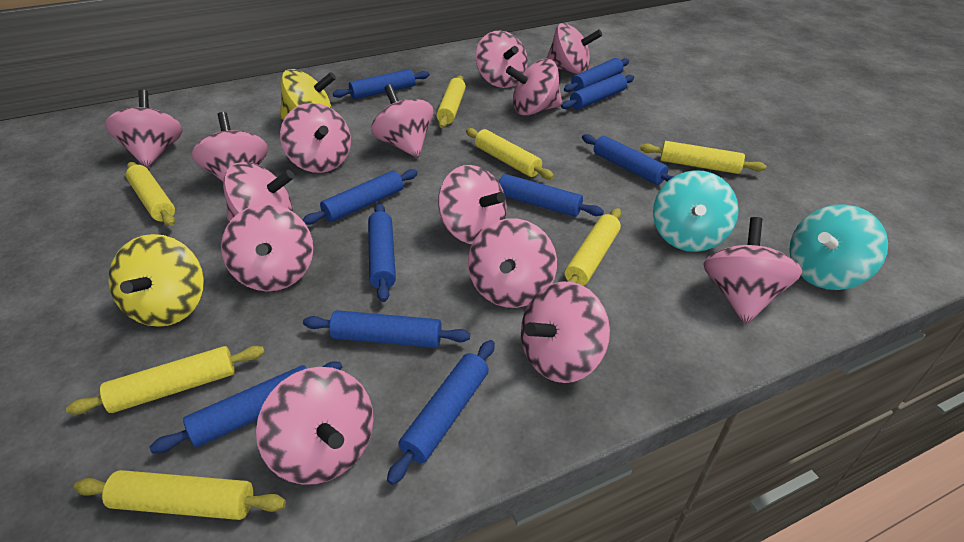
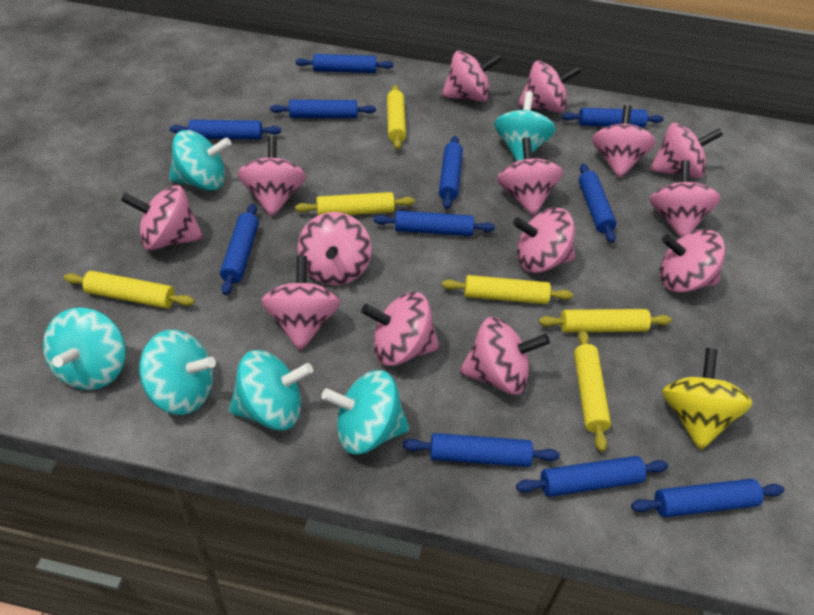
blue rolling pin: [149,362,343,453] [303,169,418,225] [303,310,470,348] [333,69,429,99] [368,203,396,302] [387,340,495,485] [498,174,604,217] [561,74,634,109] [564,58,629,92] [582,134,674,185] = 10 -> [169,120,281,139] [220,204,259,295] [270,100,376,118] [296,54,394,73] [373,211,495,236] [403,433,560,467] [439,136,463,209] [516,456,668,497] [562,108,664,127] [579,164,616,243] [631,479,784,517] = 11
turquoise spinning top: [653,170,739,252] [789,204,888,290] = 2 -> [43,307,126,390] [139,330,216,415] [169,130,231,191] [229,350,313,430] [321,370,410,454] [494,92,556,161] = 6
yellow rolling pin: [66,346,265,415] [74,470,286,520] [126,162,175,226] [436,76,466,128] [466,128,554,180] [565,208,621,286] [640,141,766,174] = 7 -> [64,271,195,309] [295,192,415,215] [387,85,406,149] [442,275,573,304] [539,309,672,333] [574,330,611,452] = 6
yellow spinning top: [109,234,204,327] [280,69,336,120] = 2 -> [662,348,752,451] = 1

